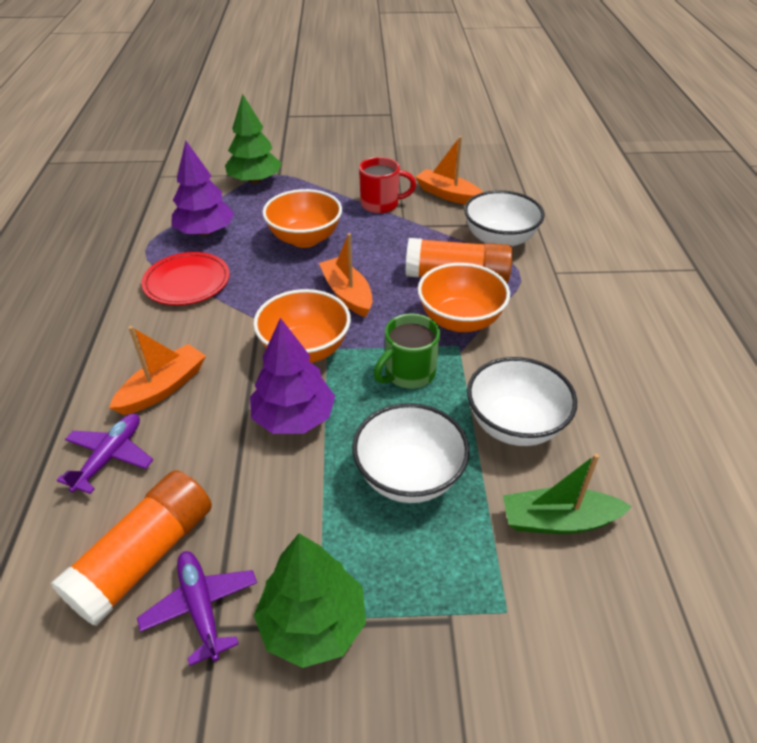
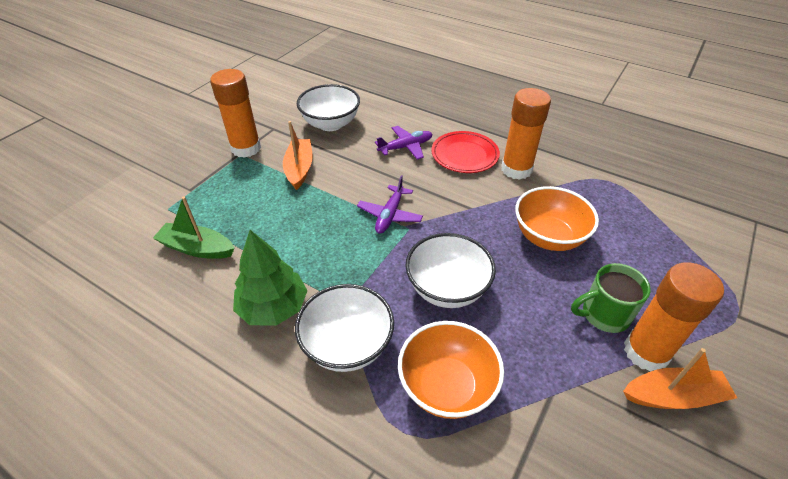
green tree: [225,94,281,184] [254,534,366,668] = 2 -> [233,230,308,325] = 1
orange boat: [109,326,206,415] [319,233,372,317] [416,136,483,204] = 3 -> [283,121,313,190] [623,348,737,409] = 2
orange bowl: [253,289,351,363] [262,189,342,248] [418,263,510,332] = 3 -> [398,321,504,419] [515,186,599,251] = 2
orange glue stick: [51,470,212,626] [406,238,513,283] = 2 -> [210,69,261,158] [501,88,551,180] [624,262,724,372] = 3
purple tree: [171,141,235,236] [250,318,335,434] = 2 -> none = 0
red mug: [359,157,416,213] = 1 -> none = 0

